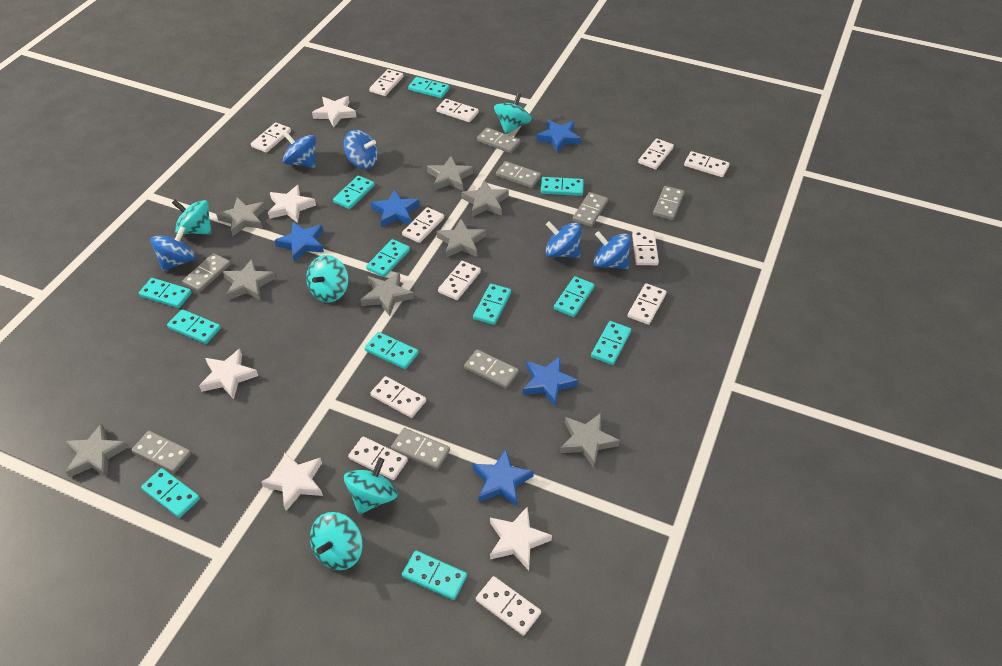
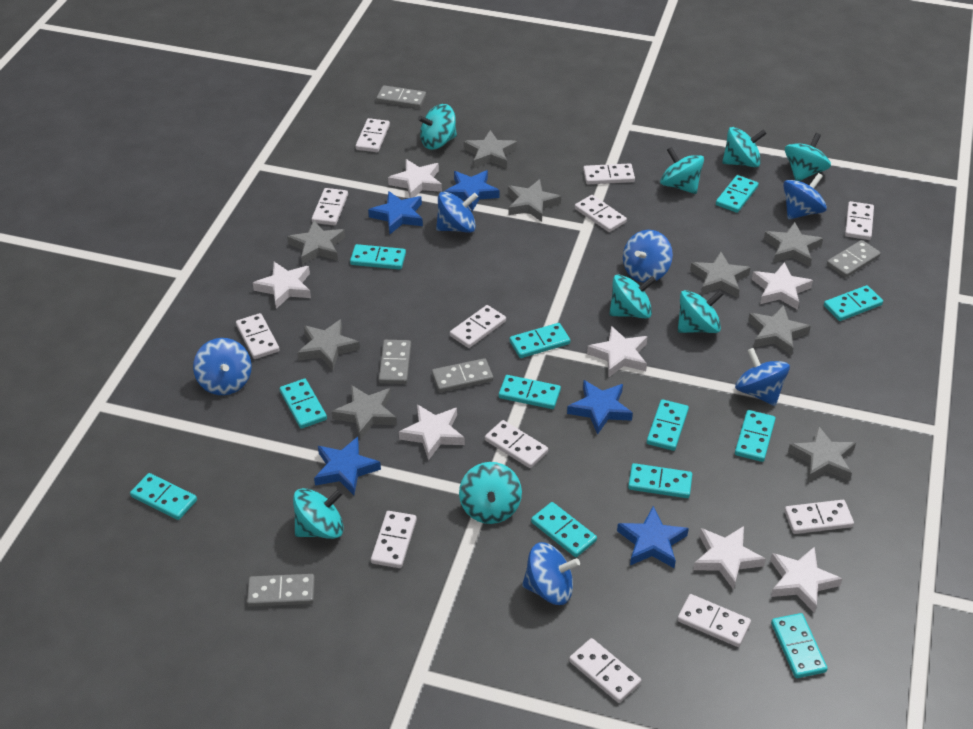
blue spinning top: [150,226,196,271] [283,131,316,168] [343,130,378,169] [545,221,581,258] [593,231,631,269] = 5 -> [193,338,252,395] [436,192,478,233] [522,542,580,605] [623,230,673,283] [735,348,790,406] [783,173,827,220] = 6
grey domino: [131,431,191,473] [182,253,231,292] [391,428,450,470] [464,349,519,389] [477,127,520,153] [496,161,541,188] [572,192,608,227] [653,186,684,220] = 8 -> [247,574,315,607] [376,85,426,108] [379,340,411,384] [432,358,493,392] [827,240,881,278] = 5
grey star: [65,423,128,478] [216,197,266,236] [223,259,276,301] [361,272,414,316] [427,156,473,191] [436,219,486,258] [461,180,509,217] [560,413,620,468] = 8 -> [287,221,345,265] [297,319,360,370] [332,385,397,440] [464,130,517,168] [508,179,561,222] [690,252,751,297] [748,305,811,356] [764,222,823,267] [788,426,856,482] = 9
turquoise spinning top: [172,200,212,234] [306,255,348,302] [310,512,363,570] [344,458,398,514] [494,93,532,134] = 5 -> [293,488,344,539] [418,104,457,150] [459,462,522,524] [609,274,656,318] [660,147,704,194] [678,290,724,333] [722,127,767,167] [785,133,831,181] = 8
white star: [199,349,258,399] [261,453,323,511] [268,185,316,223] [312,96,356,127] [490,507,552,570] = 5 -> [253,262,311,309] [388,159,442,198] [399,404,465,461] [587,326,648,377] [693,526,766,590] [752,262,813,310] [770,546,842,613] = 7

